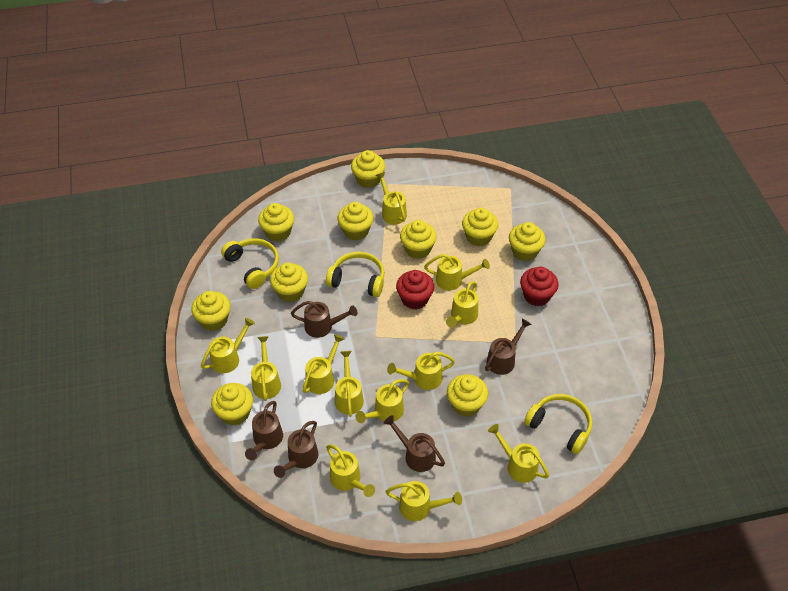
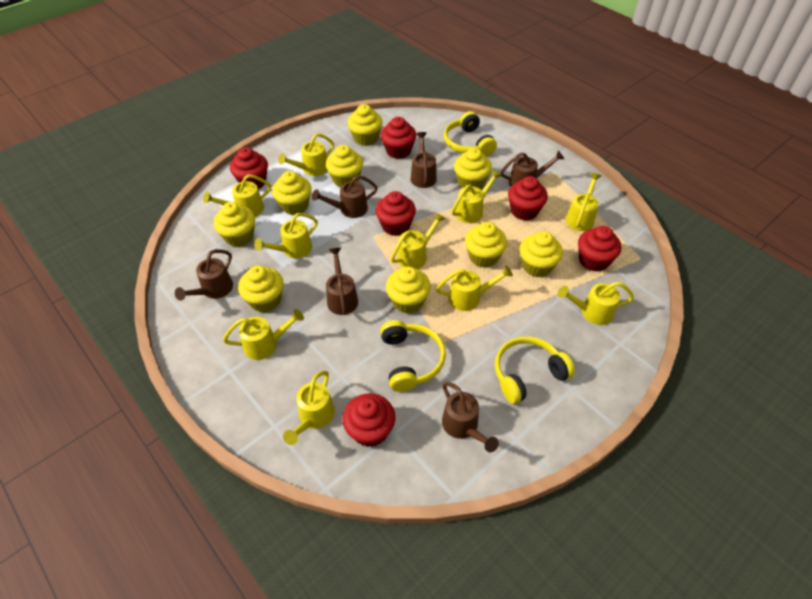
brown watering can: [245,401,283,460] [274,421,318,478] [291,301,357,338] [384,415,445,472] [485,318,532,375] = 5 -> [175,249,233,301] [312,175,378,218] [326,248,358,315] [411,132,437,188] [442,382,499,452] [500,150,564,187] = 6
red cupcake: [396,270,434,310] [520,267,559,306] = 2 -> [230,147,268,189] [343,393,395,447] [376,191,416,236] [381,117,416,159] [508,176,548,221] [578,226,621,272] = 6
yellow cupcake: [191,291,231,331] [211,383,253,426] [258,203,294,242] [270,263,308,302] [338,202,374,240] [351,150,385,188] [400,220,437,259] [447,374,488,417] [462,208,498,246] [509,222,546,261] = 10 -> [214,202,255,247] [238,265,283,313] [272,171,312,215] [326,145,363,187] [347,104,383,146] [386,266,431,314] [454,148,492,189] [465,222,507,268] [520,231,563,277] = 9
yellow watering can: [201,318,255,373] [251,336,281,401] [302,334,345,394] [326,445,375,497] [335,351,364,417] [356,379,409,423] [376,172,407,224] [385,481,462,521] [387,352,455,390] [424,254,490,290] [446,281,478,328] [488,424,549,483] = 12 -> [203,174,271,216] [223,309,304,360] [254,213,318,258] [278,133,334,176] [283,371,335,445] [391,213,445,269] [436,265,513,311] [451,169,501,223] [558,282,634,325] [566,173,601,231] = 10

